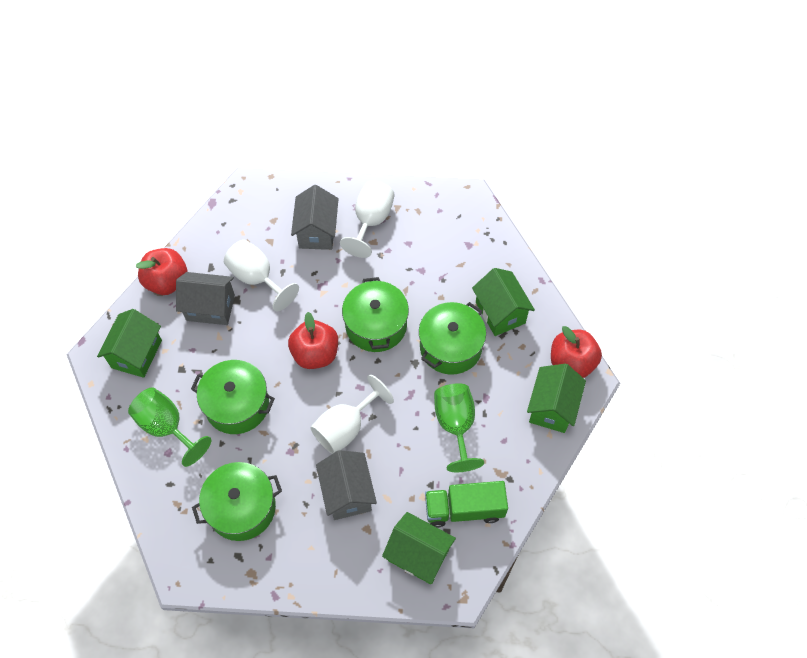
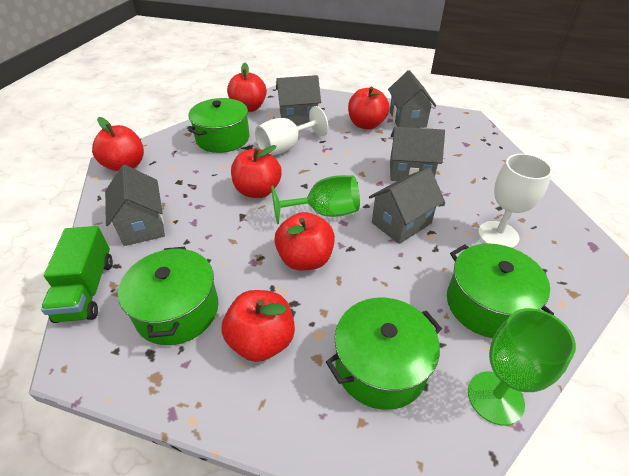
green house: [97,309,162,378] [382,512,456,584] [472,268,535,336] [527,364,586,433] = 4 -> none = 0
grey house: [176,272,235,325] [291,185,339,250] [316,450,377,520] = 3 -> [105,165,165,246] [276,75,321,125] [369,167,445,244] [388,70,436,128] [390,127,445,181] = 5
red apple: [136,248,188,295] [288,312,338,369] [551,326,602,378] = 3 -> [92,117,144,172] [221,290,295,362] [227,63,267,112] [231,145,282,198] [274,212,335,271] [348,87,389,129] = 6
white goblet: [224,240,299,311] [310,375,394,454] [340,180,395,258] = 3 -> [255,106,328,156] [478,154,553,248] = 2

